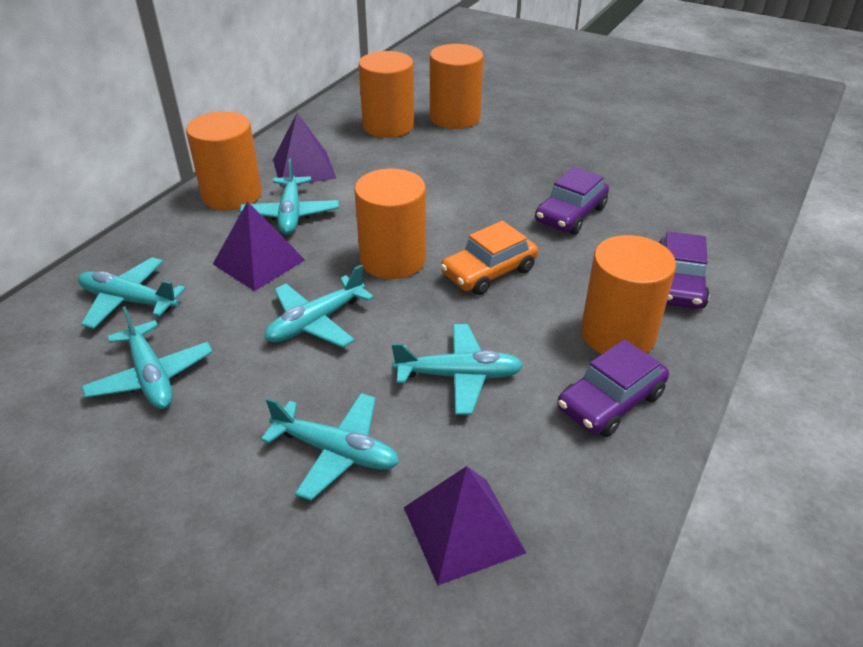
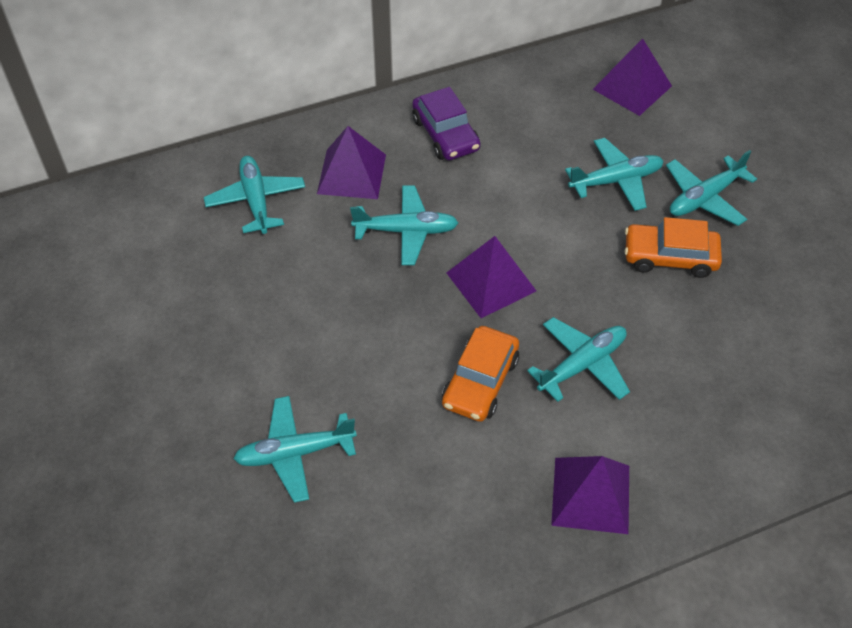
orange car: [441,221,538,295] = 1 -> [442,326,519,422] [625,217,722,278] = 2
orange cylinder: [186,111,262,211] [354,168,426,279] [359,51,414,138] [430,44,483,129] [581,235,676,354] = 5 -> none = 0
purple car: [535,167,609,235] [557,339,669,437] [659,231,710,309] = 3 -> [412,87,480,160] = 1
purple pyramid: [213,201,305,291] [273,113,337,187] [404,466,526,586] = 3 -> [317,126,386,199] [446,236,536,318] [551,456,629,534] [593,38,672,116] = 4

